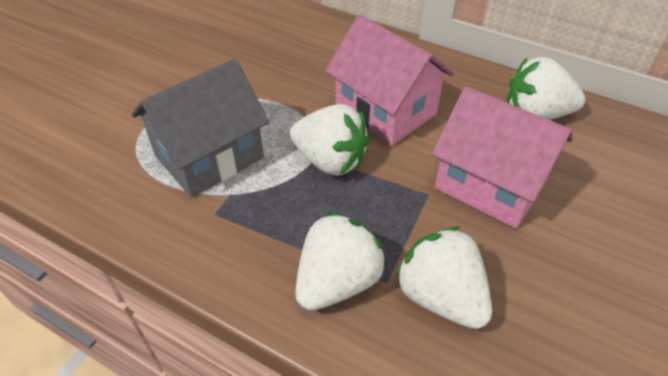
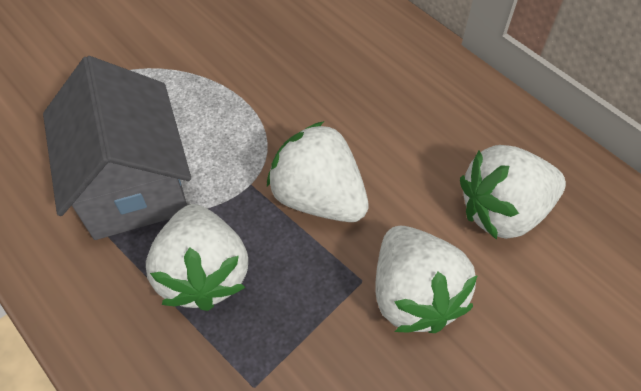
pink house: [325,15,454,146] [432,86,573,229] = 2 -> none = 0

